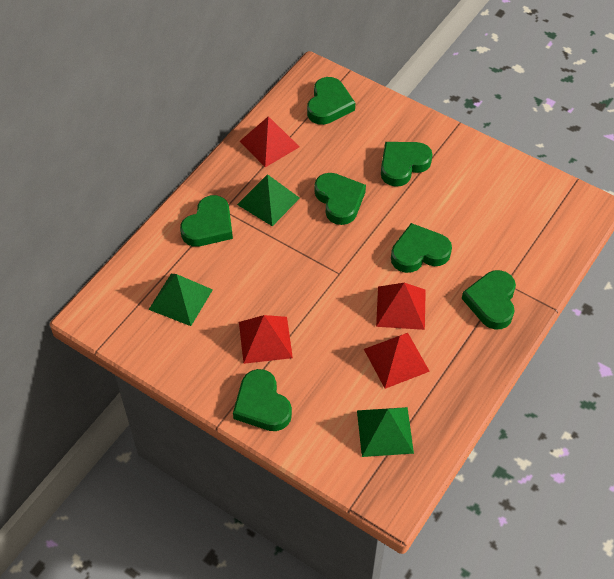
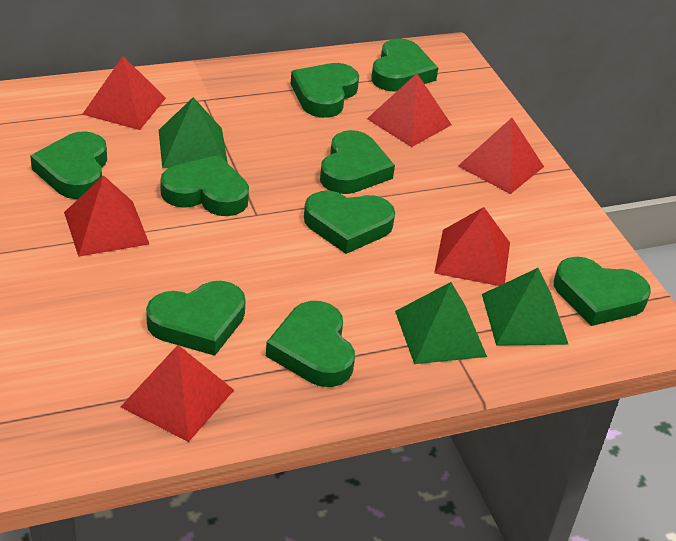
green heart: [180,195,233,247] [233,369,292,431] [307,77,355,125] [314,173,366,225] [381,142,433,187] [391,223,452,273] [462,270,516,329] = 7 -> [30,131,107,199] [146,281,246,356] [160,155,249,216] [266,301,355,387] [291,63,359,118] [304,191,395,254] [320,130,395,194] [371,38,438,92] [554,257,651,326] = 9
red pyramid: [239,116,299,167] [239,315,293,364] [364,333,430,389] [376,283,426,330] = 4 -> [64,175,149,257] [82,56,166,130] [120,345,234,442] [367,74,452,147] [434,207,510,286] [458,118,544,194] = 6

